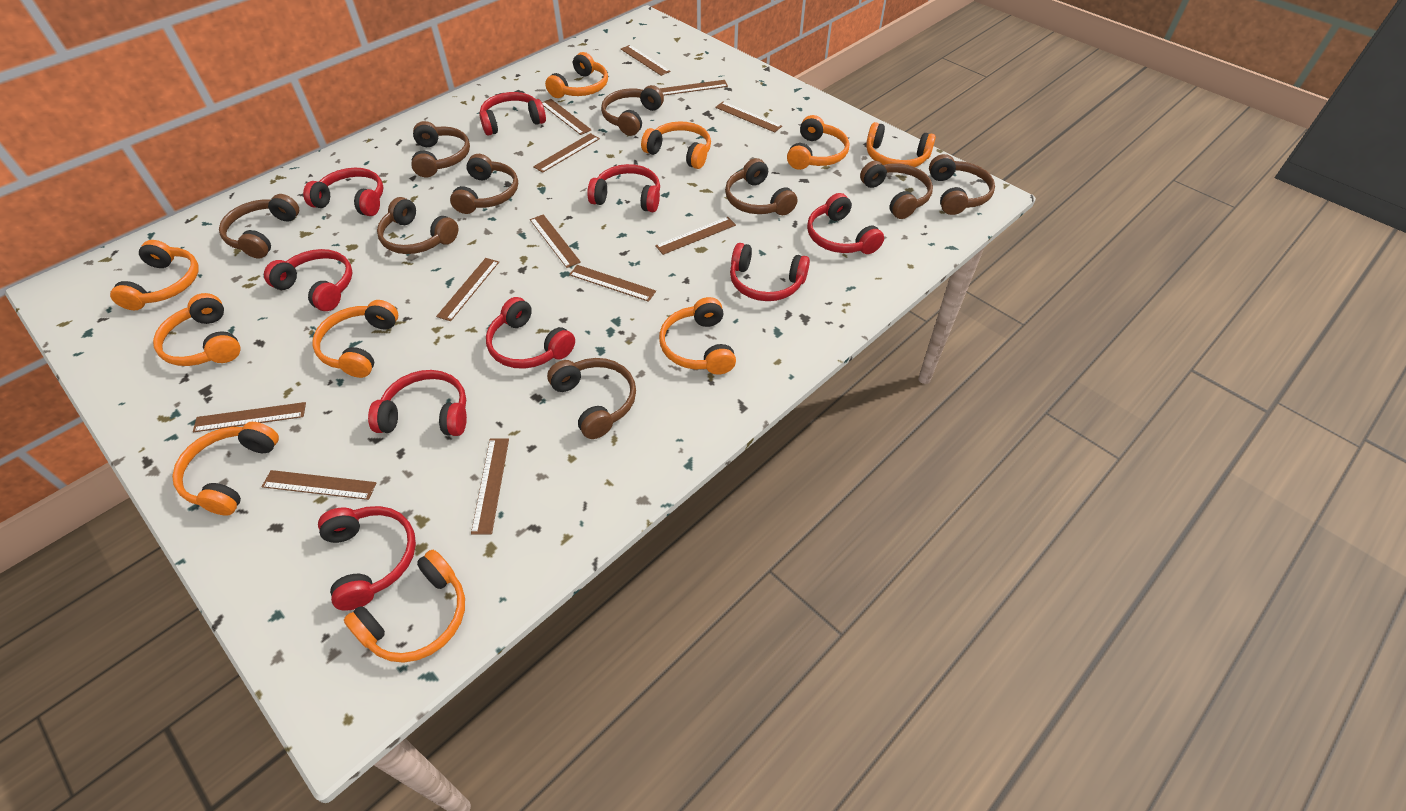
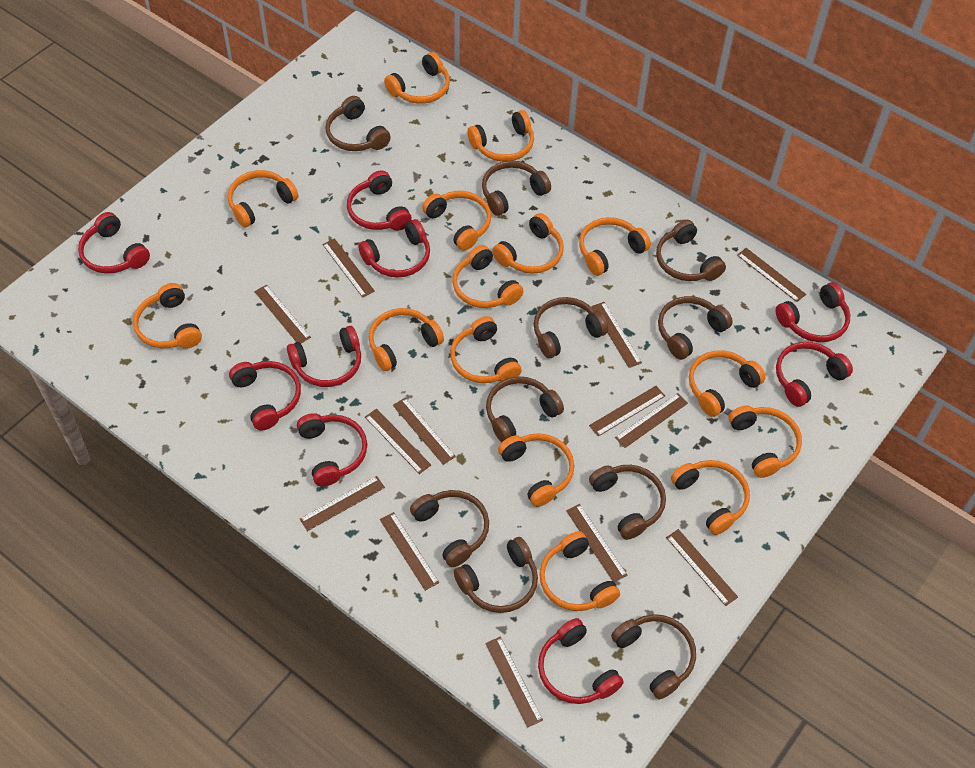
brown headphones: [219,194,299,259] [377,197,458,254] [411,121,470,177] [450,154,518,214] [547,358,636,439] [601,85,664,136] [725,158,797,215] [860,161,933,219] [929,154,995,215] = 9 -> [326,96,391,151] [410,490,489,567] [454,537,538,613] [482,160,551,216] [486,377,564,442] [534,297,608,358] [589,465,666,540] [611,614,696,699] [656,220,726,281] [658,296,733,360] = 10
brown ruler: [193,402,306,432] [262,470,376,500] [436,258,499,321] [471,438,509,535] [530,214,581,268] [533,133,600,173] [542,99,591,135] [569,265,656,302] [621,45,671,76] [655,217,736,255] [659,80,728,95] [715,102,782,132] = 12 -> [254,285,311,343] [300,476,385,531] [322,238,375,298] [365,409,431,474] [380,512,439,591] [393,398,456,465] [485,636,543,728] [566,504,627,582] [589,386,665,437] [591,302,642,368] [615,393,688,448] [666,529,738,606] [737,248,806,302] = 13
orange headphones: [110,240,199,310] [153,293,241,366] [172,422,279,516] [312,300,398,378] [344,550,465,663] [545,52,608,98] [641,121,711,169] [659,297,736,375] [787,115,849,170] [867,122,936,167] = 10 -> [133,283,202,349] [228,170,298,228] [369,308,444,371] [384,52,450,104] [422,191,491,251] [450,316,522,383] [452,245,524,308] [467,110,534,162] [492,213,564,274] [498,433,574,507] [539,531,620,611] [579,217,651,276] [671,460,750,535] [689,350,766,417] [728,405,802,478] = 15

